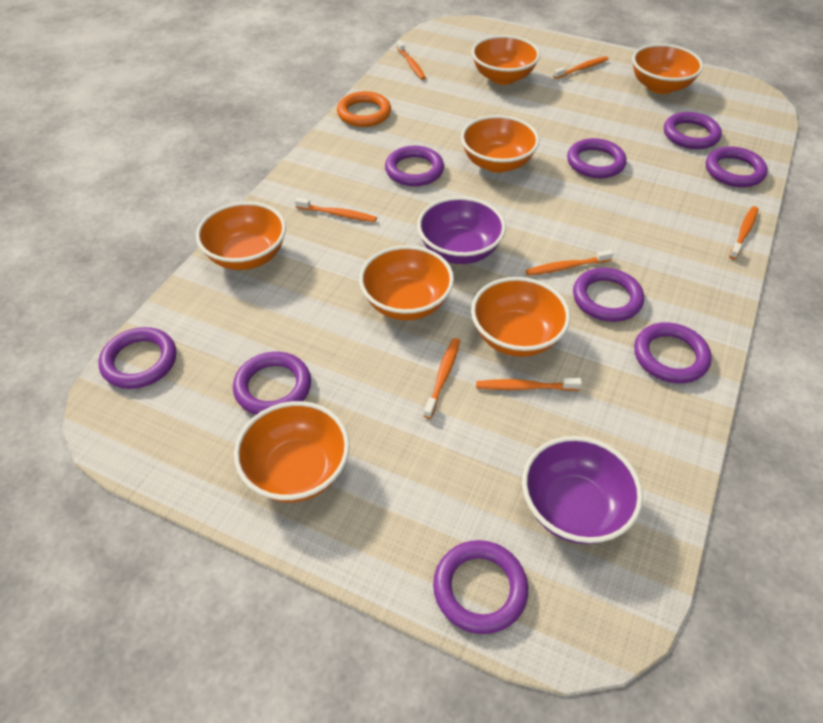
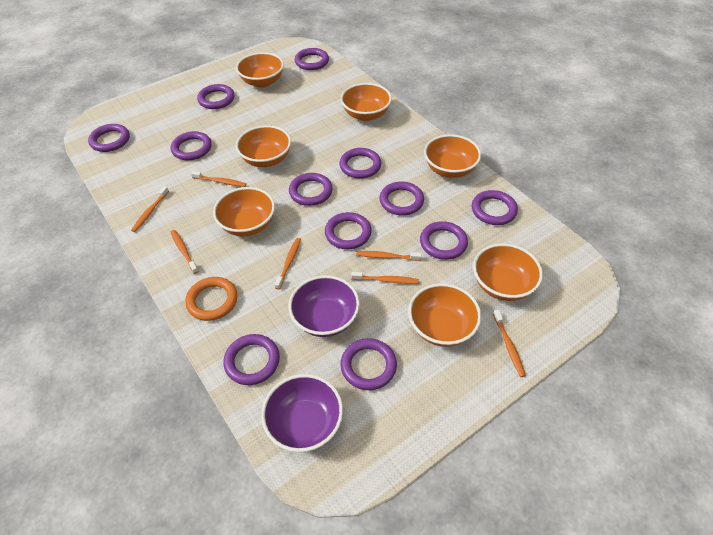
purple ring: [99,327,176,389] [233,352,311,415] [385,146,444,186] [433,540,528,634] [567,138,627,178] [573,268,644,322] [634,322,712,383] [664,112,722,149] [706,147,768,187] = 9 -> [88,124,130,152] [171,131,212,160] [197,84,235,109] [224,334,280,385] [289,173,333,206] [295,48,329,70] [325,212,372,249] [339,148,381,179] [340,338,397,390] [379,181,424,215] [420,221,468,260] [472,190,518,225] = 12

